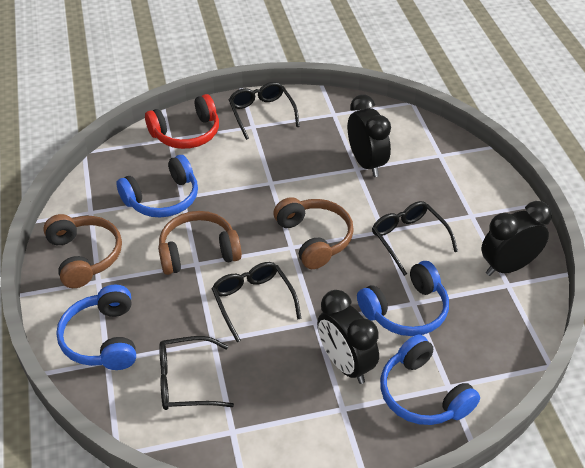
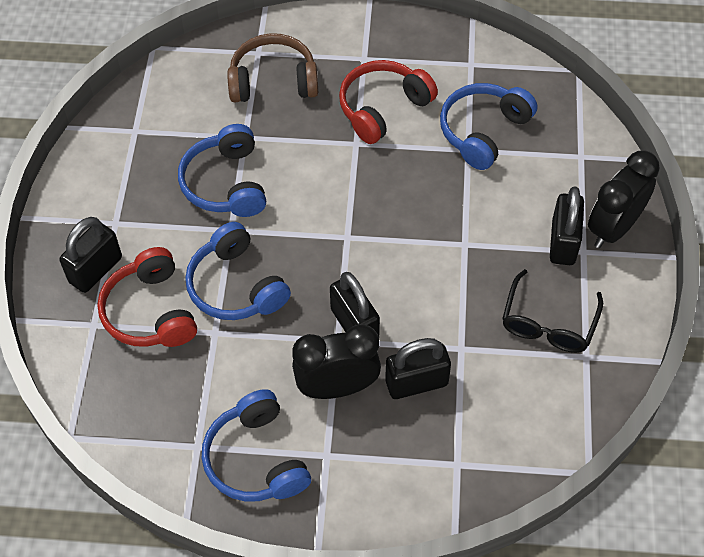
black clock: [317,290,379,384] [348,95,391,177] [481,201,552,276] = 3 -> [292,324,381,399] [588,151,660,248] = 2
black glasses: [159,336,234,410] [212,262,301,342] [229,82,300,140] [372,201,458,276] = 4 -> [502,269,603,353] = 1
black padlock: none = 0 -> [60,217,122,293] [330,272,380,337] [385,338,451,399] [550,187,584,265] = 4
brown headphones: [43,214,122,288] [158,211,242,275] [273,197,354,269] = 3 -> [227,33,318,103] = 1
red headphones: [145,94,219,149] = 1 -> [97,247,197,347] [339,60,438,144] = 2

